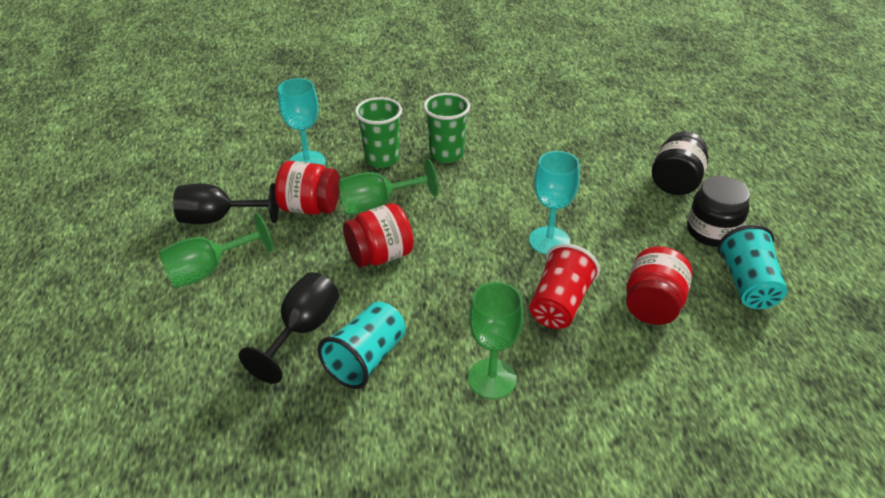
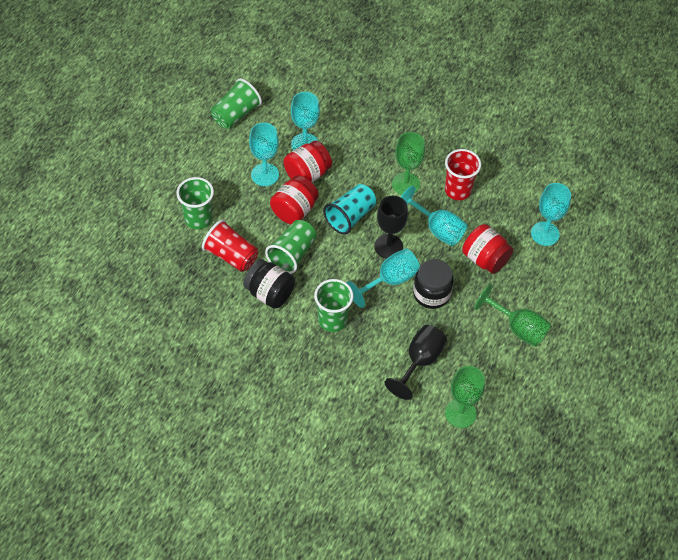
green cup: [355,97,402,168] [423,93,470,163] = 2 -> [176,177,214,229] [211,78,262,129] [265,220,317,274] [314,279,353,332] = 4
red cup: [529,244,600,329] = 1 -> [202,220,258,272] [445,149,481,200] = 2
turquoise cup: [318,302,406,389] [718,225,787,309] = 2 -> [323,184,376,235] = 1
turquoise goblet: [278,78,326,166] [529,151,580,255] = 2 -> [249,123,279,186] [291,92,320,150] [347,249,420,308] [401,186,467,246] [531,183,571,246] = 5

